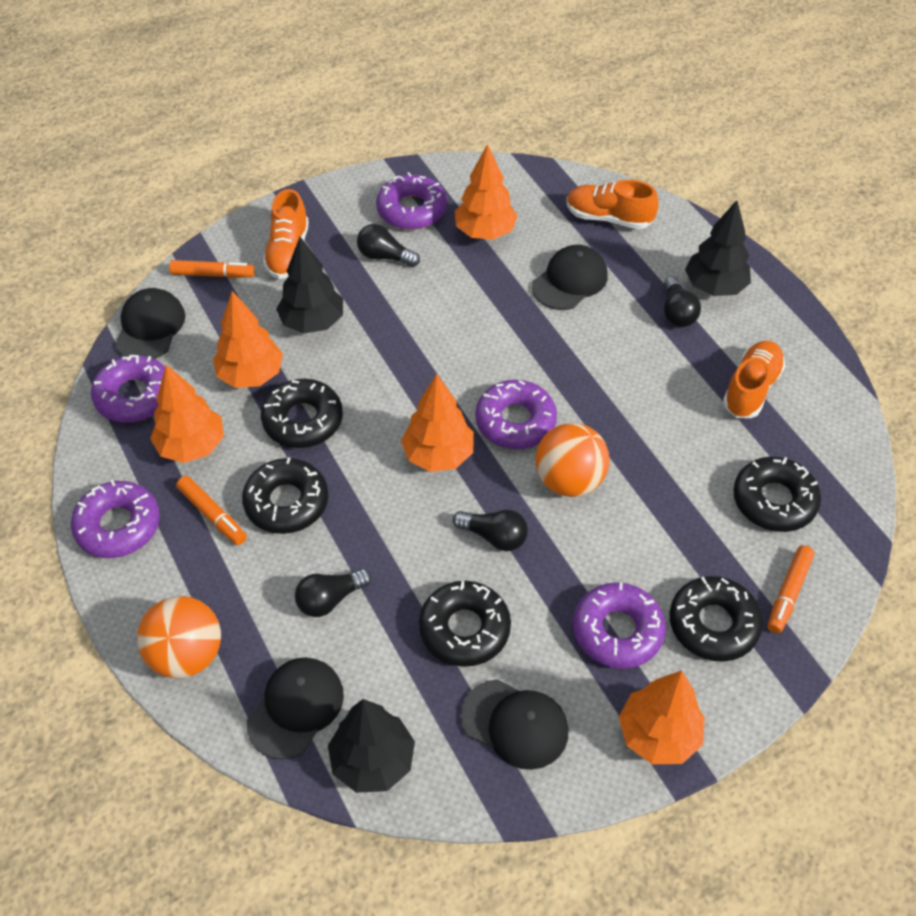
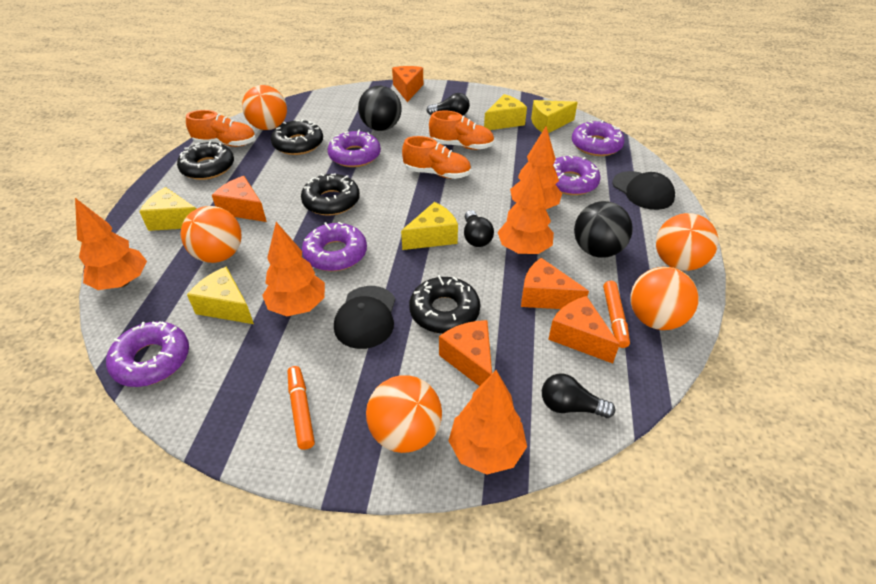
black ball: none = 0 -> [358,86,402,131] [574,201,633,258] = 2
black cap: [115,288,185,359] [247,658,344,760] [461,679,568,770] [532,245,608,310] = 4 -> [334,286,395,349] [612,171,675,210] = 2
black donut: [242,457,328,534] [261,379,343,448] [419,581,511,667] [670,576,763,662] [733,456,821,532] = 5 -> [177,140,234,180] [271,119,323,155] [301,173,360,216] [409,275,480,334] = 4
black light bulb: [295,569,372,617] [357,224,420,267] [453,509,528,551] [664,276,701,327] = 4 -> [426,93,470,116] [464,210,494,247] [542,374,615,418] = 3
black tree: [276,237,343,334] [328,699,415,793] [685,200,751,296] = 3 -> none = 0
orange ball: [137,596,221,679] [535,423,609,497] = 2 -> [181,206,242,263] [242,85,287,130] [366,375,442,453] [630,267,699,330] [656,213,718,271] = 5
orange cheese: none = 0 -> [212,176,267,222] [392,66,423,102] [439,320,492,386] [521,258,589,309] [548,296,620,363] = 5
orange marker: [169,260,255,278] [176,476,247,545] [767,545,814,633] = 3 -> [288,366,315,450] [603,281,630,348] = 2
yellow cheese: none = 0 -> [139,187,197,231] [187,267,254,324] [401,202,458,250] [484,94,527,130] [531,100,578,133] = 5

